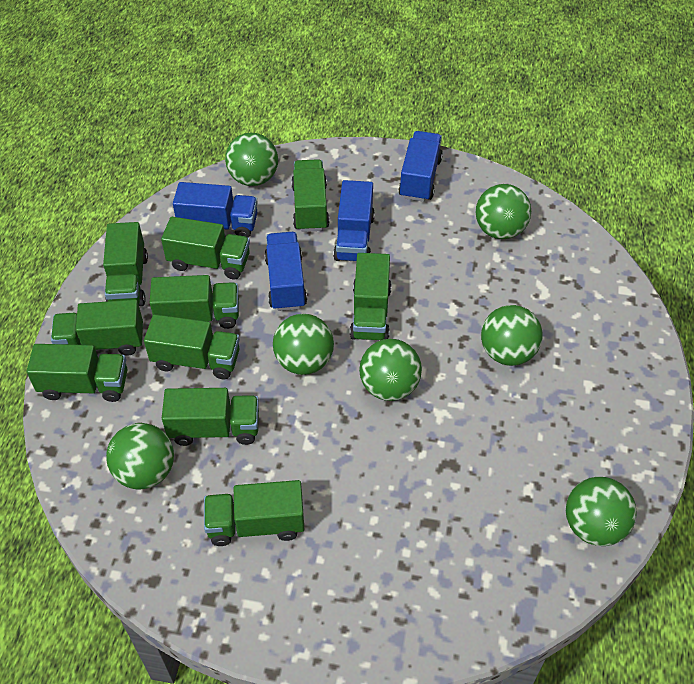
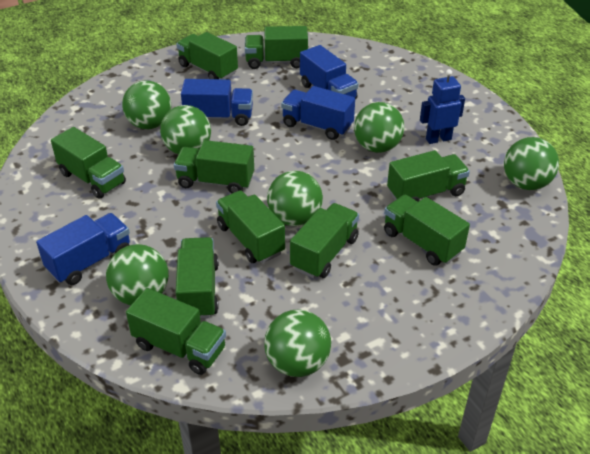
blue robot: none = 0 -> [420,69,465,144] = 1

